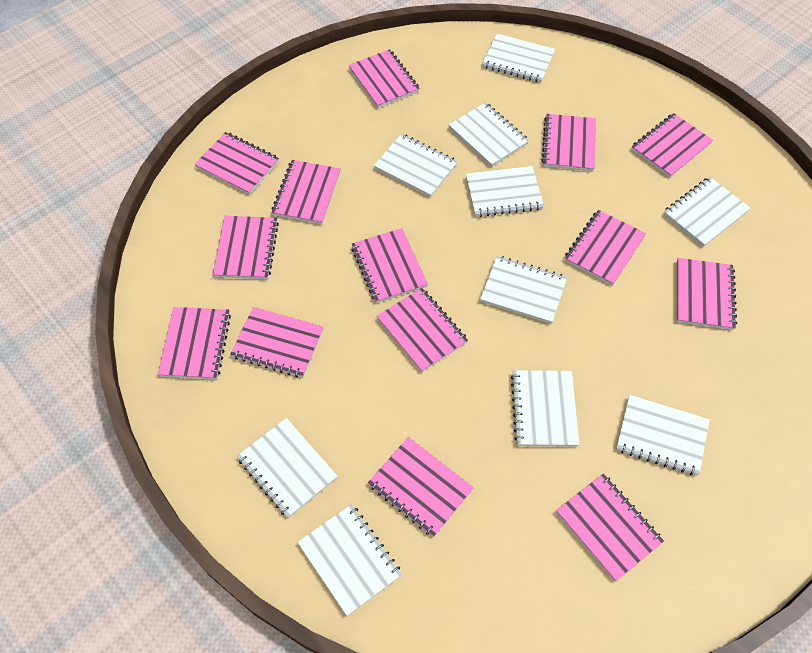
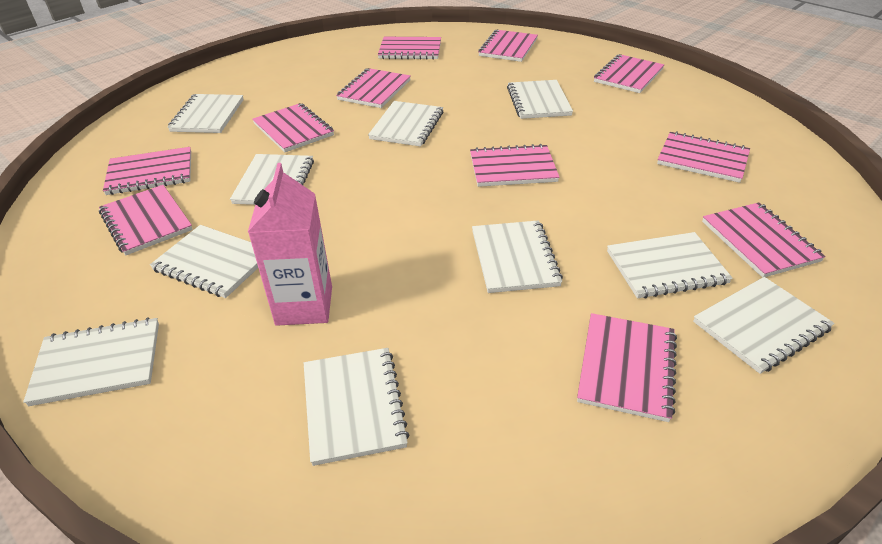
pink carton: none = 0 -> [248,163,332,326] = 1
pink notebook: [158,307,231,379] [194,132,279,195] [213,216,279,279] [230,307,324,378] [272,160,341,224] [349,49,420,108] [351,228,428,303] [368,437,474,537] [377,288,468,372] [542,114,596,171] [556,473,664,581] [565,210,646,286] [631,113,713,177] [677,258,737,330] = 14 -> [99,185,193,255] [103,147,191,195] [252,103,334,152] [336,68,411,108] [378,37,441,60] [470,144,560,187] [478,30,538,62] [577,313,677,422] [594,54,664,93] [657,131,750,183] [702,202,826,278] = 11

